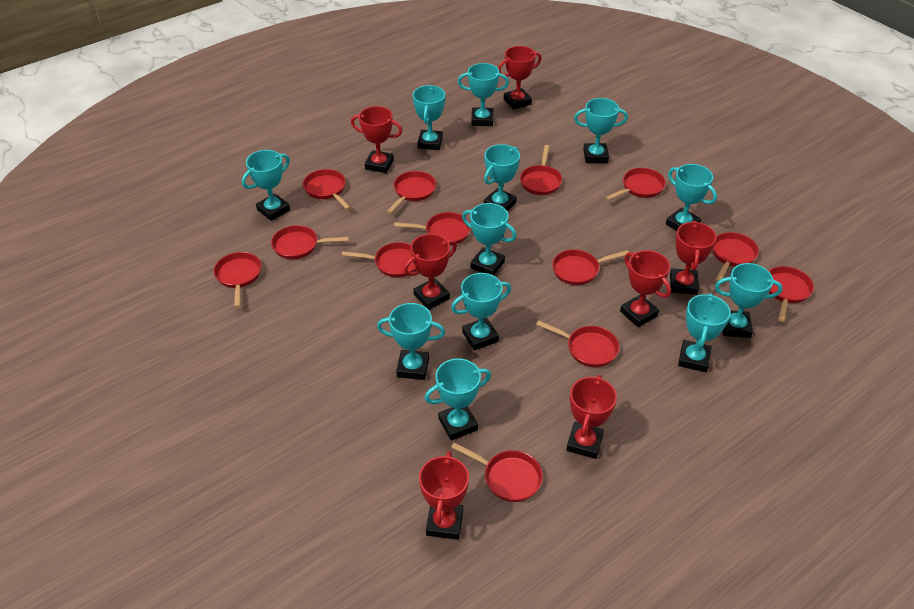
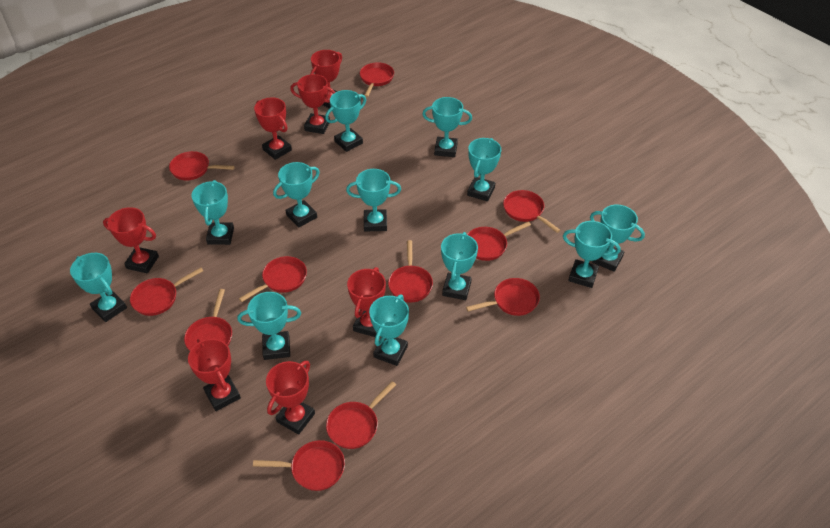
red pan: [214,252,261,308] [271,225,349,259] [303,169,351,210] [342,242,417,277] [387,171,436,214] [394,212,471,245] [451,442,543,502] [520,145,562,195] [536,320,620,367] [552,249,629,285] [605,168,666,201] [712,232,759,281] [769,266,814,322] = 13 -> [130,268,203,316] [169,151,235,180] [184,289,232,351] [239,256,307,302] [253,440,345,491] [326,381,396,449] [360,62,394,97] [388,240,433,302] [466,278,540,316] [467,221,531,261] [503,190,560,233] = 11

